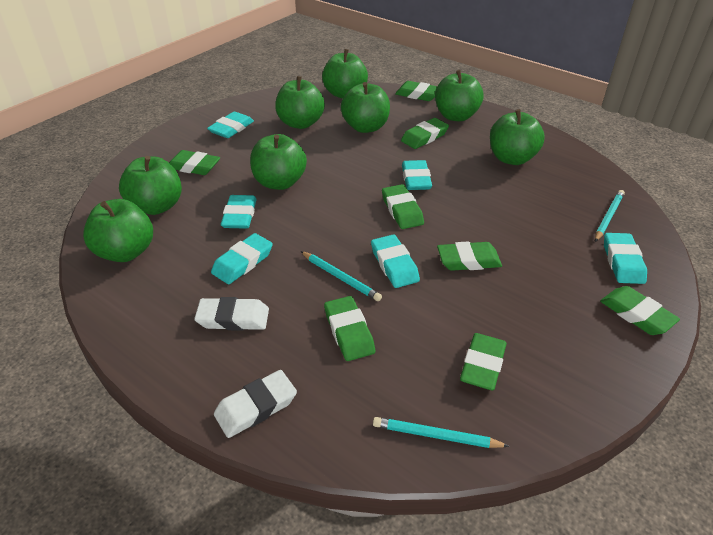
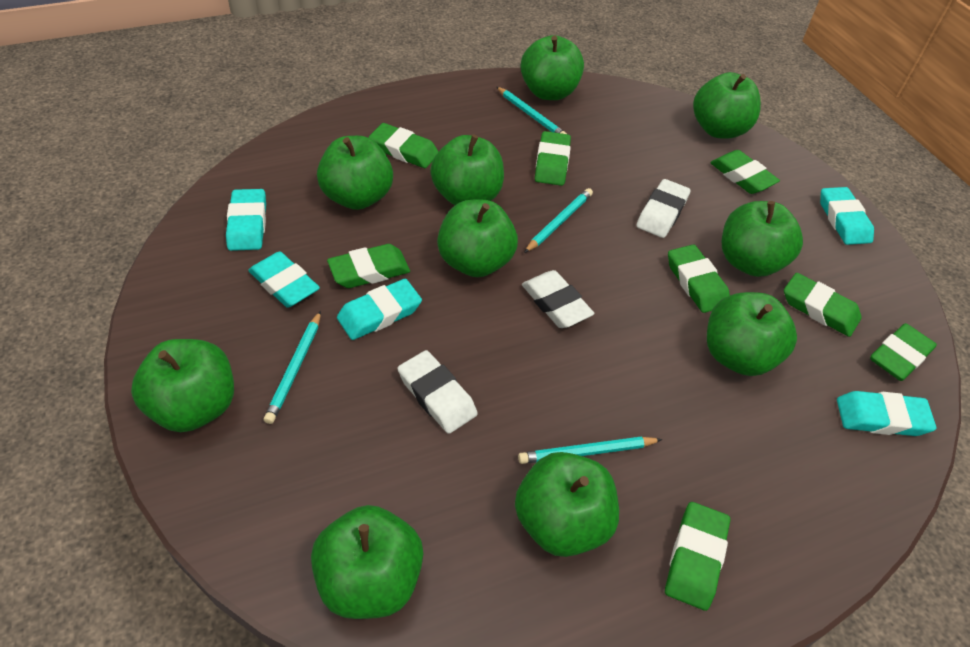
green apple: [83,199,153,262] [119,156,182,215] [250,134,307,190] [275,76,325,129] [322,49,368,99] [341,82,390,133] [435,70,484,121] [490,109,545,165] = 8 -> [131,339,234,432] [311,505,424,619] [317,136,393,210] [430,135,504,205] [437,200,518,277] [515,452,619,557] [521,35,584,100] [693,72,761,138] [707,292,797,376] [722,201,803,277] = 10
turquoise eraser: [207,112,254,138] [211,233,273,284] [221,195,257,229] [371,234,420,288] [402,160,432,190] [604,233,647,284] = 6 -> [226,189,266,251] [248,251,320,308] [337,279,422,340] [820,187,874,245] [837,391,936,436] = 5
turquoise pencil: [301,251,382,301] [373,417,510,448] [595,190,625,242] = 3 -> [264,311,321,424] [497,87,567,134] [518,437,662,464] [524,188,593,253] = 4
white eraser: [194,297,269,331] [214,370,297,438] = 2 -> [398,350,478,434] [522,270,594,328] [636,179,691,238] = 3

